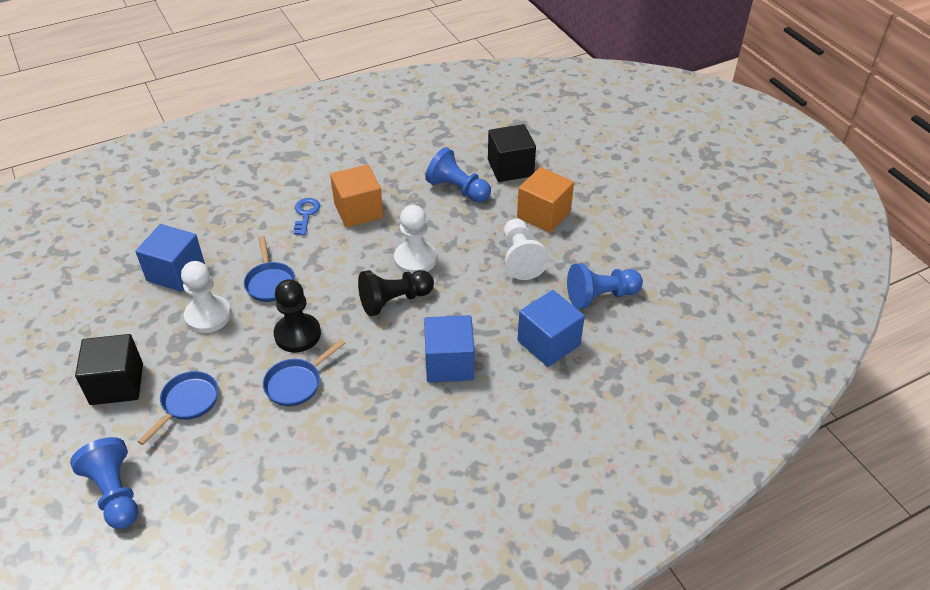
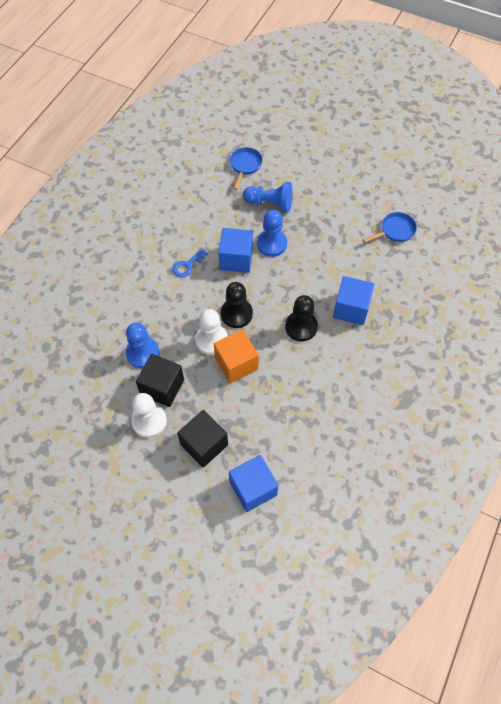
blue pan: [137,371,218,445] [244,236,295,302] [263,339,346,406] = 3 -> [230,147,263,190] [362,212,417,243] = 2
orange cube: [330,164,383,228] [517,167,574,233] = 2 -> [214,329,259,383] = 1
white pawn: [181,261,231,333] [394,205,437,274] [504,219,549,280] = 3 -> [131,393,167,438] [195,309,228,355] = 2

